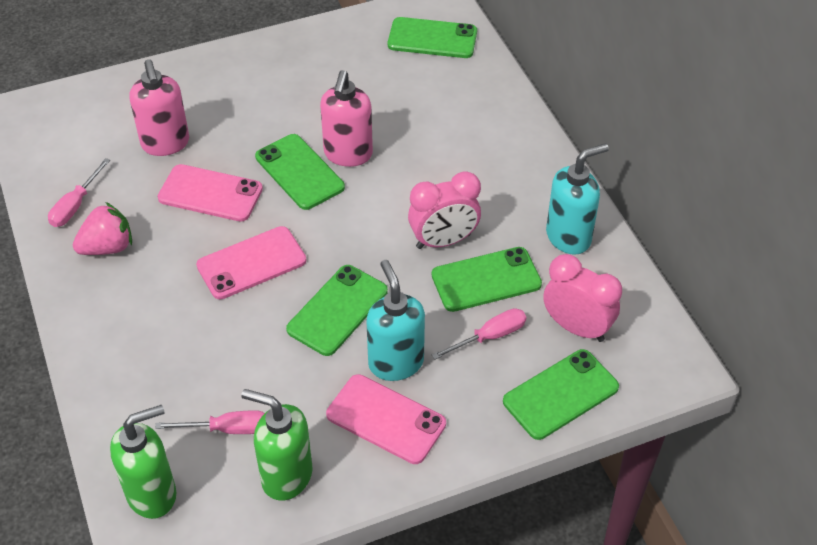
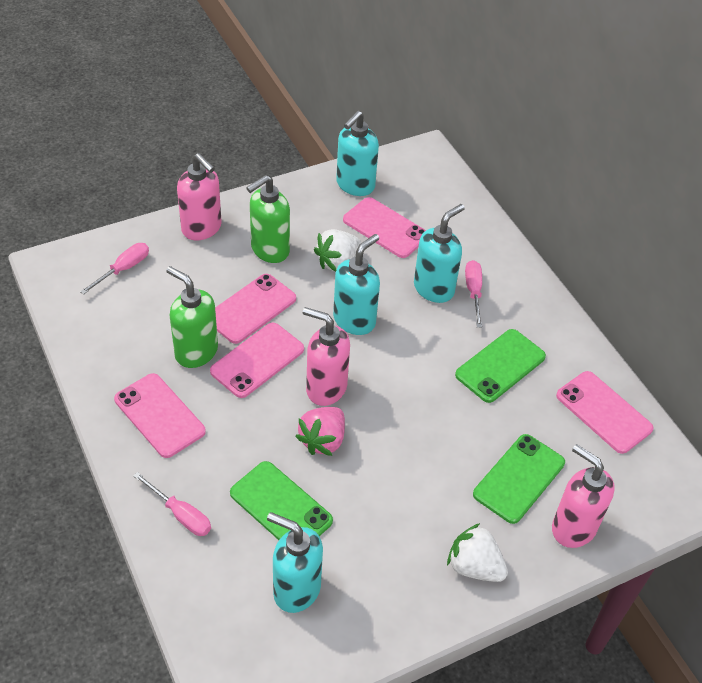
green phone: [255,134,345,210] [286,265,388,356] [388,17,477,58] [432,247,542,312] [503,349,619,440] = 5 -> [230,461,333,540] [455,329,546,403] [473,434,565,524] = 3
pink clock: [408,171,481,249] [543,254,622,342] = 2 -> none = 0
pink phone: [158,164,263,222] [196,226,306,299] [326,374,446,464] = 3 -> [114,373,206,458] [210,323,304,398] [215,274,296,344] [343,197,426,258] [556,371,654,454] = 5
pink soap dispenser: [130,59,189,156] [320,70,373,167] = 2 -> [177,153,222,240] [303,307,350,406] [552,444,615,548] = 3
turquoise soap dispenser: [366,260,425,381] [546,143,609,255] = 2 -> [267,512,323,613] [333,234,380,335] [336,111,379,196] [414,204,465,303] = 4
white strawberry: none = 0 -> [314,229,361,272] [447,523,508,582] = 2

